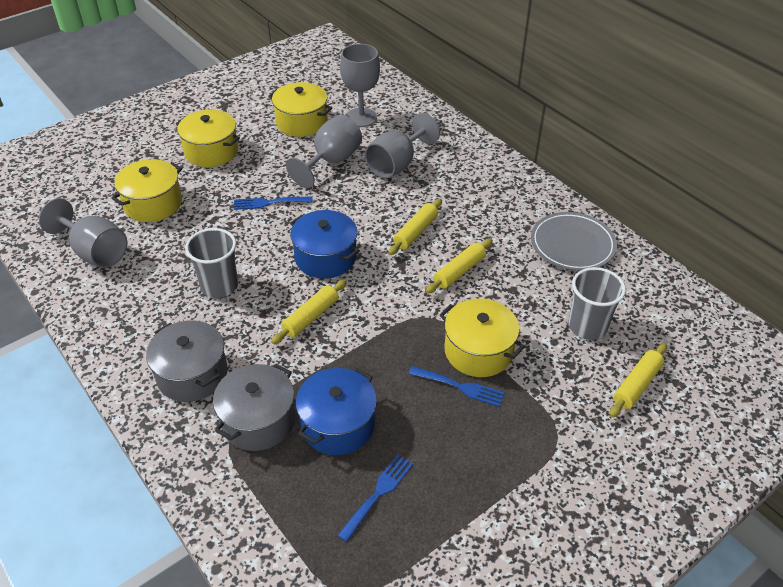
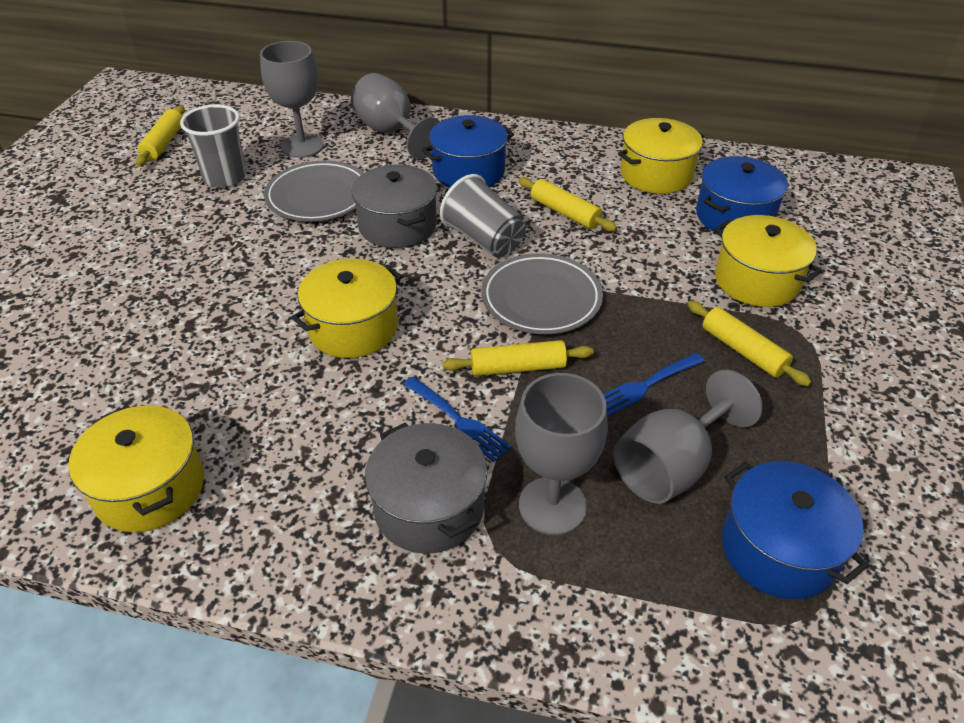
blue fork: [234,197,313,210] [337,454,413,542] [409,366,504,407] = 3 -> [404,376,511,462] [603,353,705,417] = 2
blue pot: [290,210,360,279] [296,368,377,455] = 2 -> [422,115,514,187] [696,156,788,233] [722,461,869,599] = 3
grey plate: [531,212,617,271] = 1 -> [264,160,364,221] [481,253,603,334] = 2

